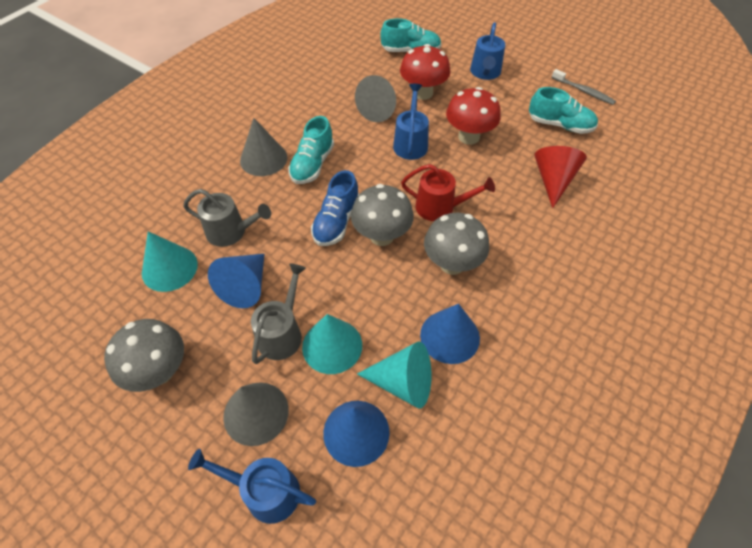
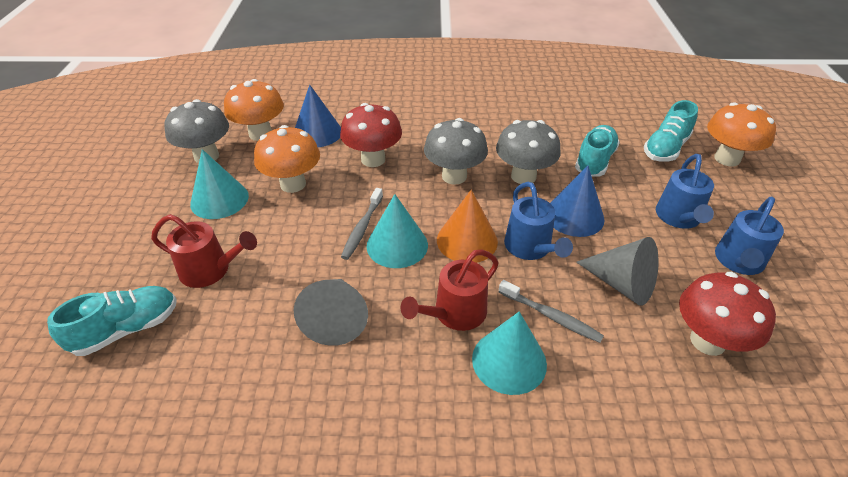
blue cone: [208,254,264,308] [323,401,390,467] [420,304,480,364] = 3 -> [295,85,341,147] [550,166,605,237] = 2
blue shoe: [311,170,359,246] = 1 -> none = 0
grey cone: [223,382,289,446] [240,118,287,176] [355,75,396,122] = 3 -> [294,279,368,346] [576,237,659,306] = 2
grey toothbrush: [551,69,616,105] = 1 -> [341,188,383,260] [499,280,604,343] = 2
grey watering can: [183,189,271,247] [251,264,306,364] = 2 -> none = 0
orange cone: none = 0 -> [437,190,498,263] = 1
orange mushroom: none = 0 -> [224,79,284,141] [254,125,320,193] [707,102,776,166] = 3
red cone: [534,146,587,208] = 1 -> none = 0
red watering can: [401,164,495,221] = 1 -> [151,214,257,288] [401,250,499,331] = 2

